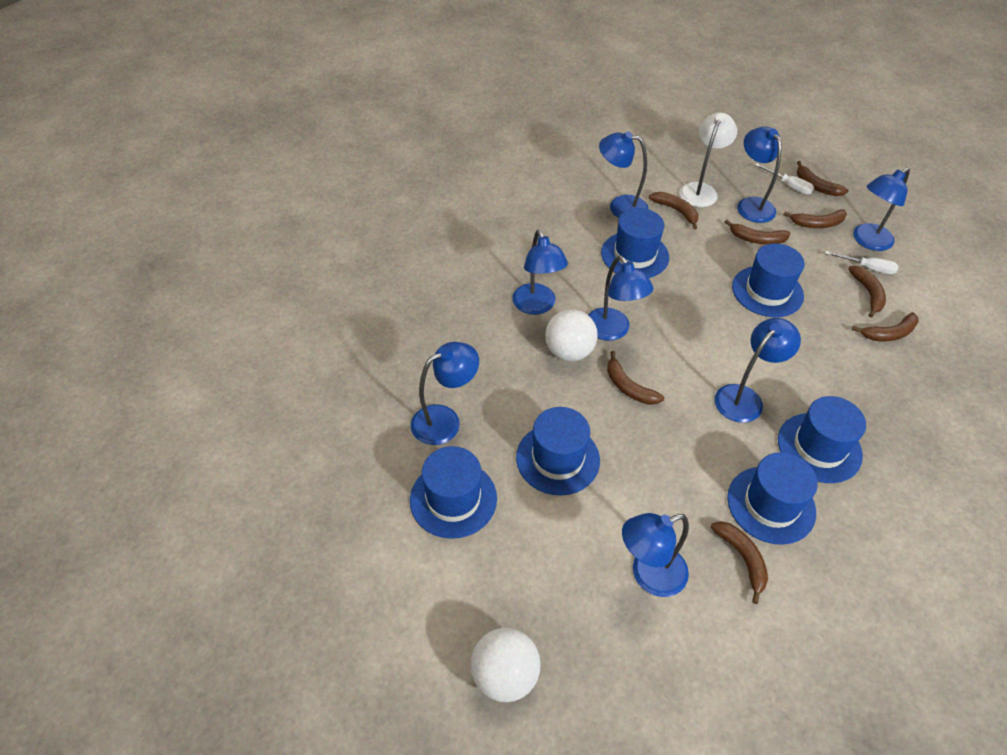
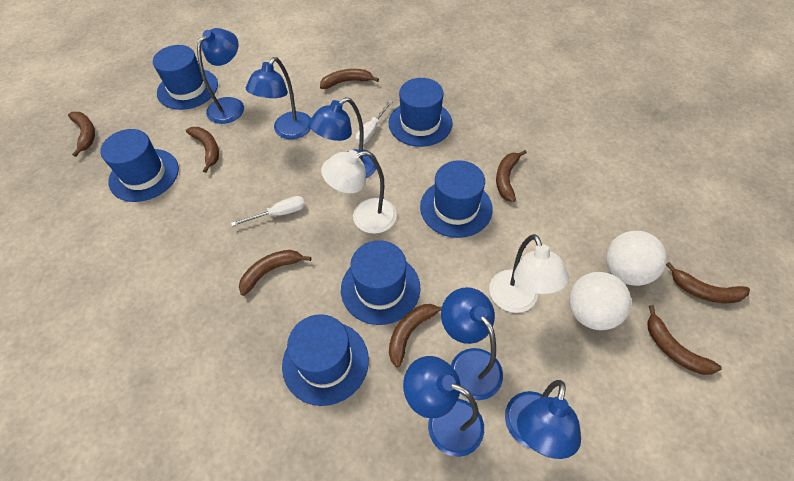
blue lamp: [411,342,479,445] [512,230,568,315] [588,256,653,341] [599,131,649,218] [622,513,689,597] [715,318,801,423] [737,127,782,223] [853,167,910,251] = 8 -> [197,28,244,124] [246,57,311,139] [309,97,377,178] [403,356,484,457] [441,287,503,400] [505,380,581,459] = 6
white lamp: [679,112,737,207] = 1 -> [321,150,397,234] [489,234,569,313] = 2

